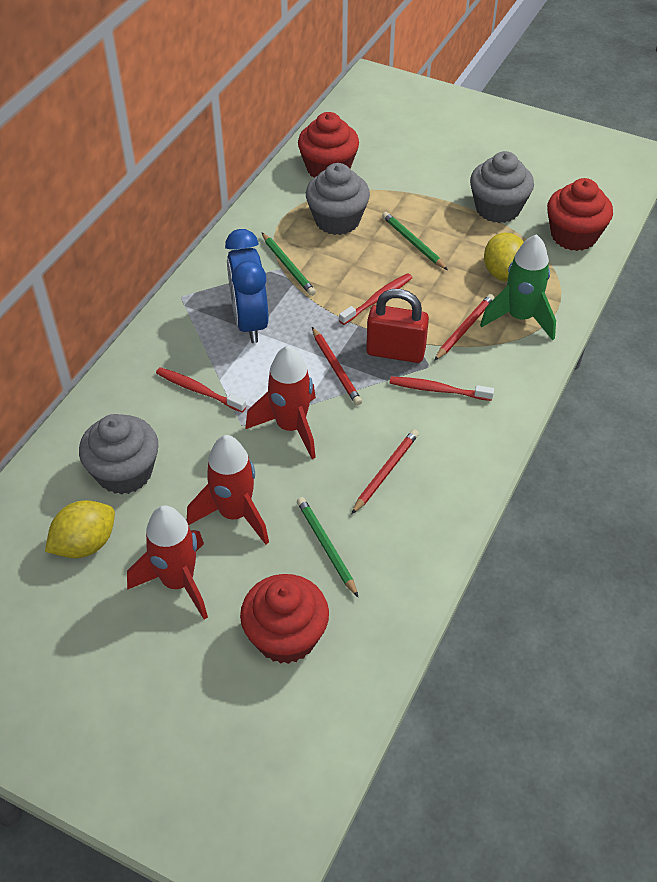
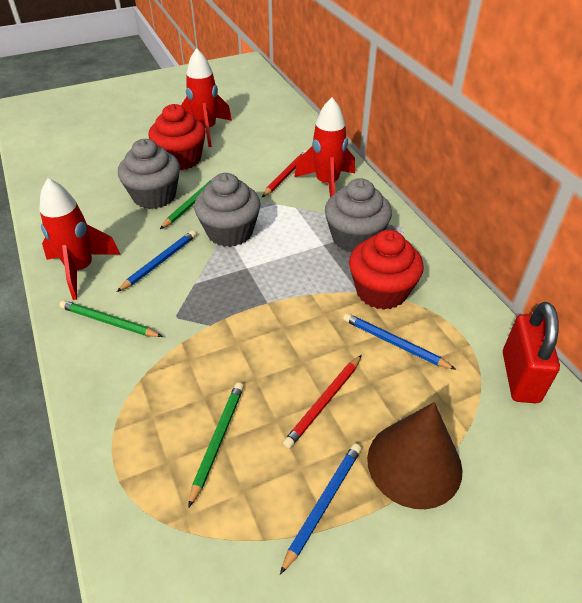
blue clock: [225,229,268,343] = 1 -> none = 0
blue pencil: none = 0 -> [117,230,196,292] [280,443,362,575] [343,313,457,370] = 3
brown cone: none = 0 -> [367,402,463,509] = 1
green rocket: [480,234,556,340] = 1 -> none = 0
red cupcake: [240,574,329,664] [298,112,359,178] [547,178,613,251] = 3 -> [149,104,206,170] [349,230,424,310] = 2
red pencil: [312,327,362,405] [352,429,419,514] [434,294,495,361] = 3 -> [262,150,307,197] [283,355,362,449] = 2
red toothbrush: [156,367,246,413] [339,273,412,325] [390,377,494,401] = 3 -> none = 0
yellow lemon: [45,500,115,558] [484,233,524,281] = 2 -> none = 0

